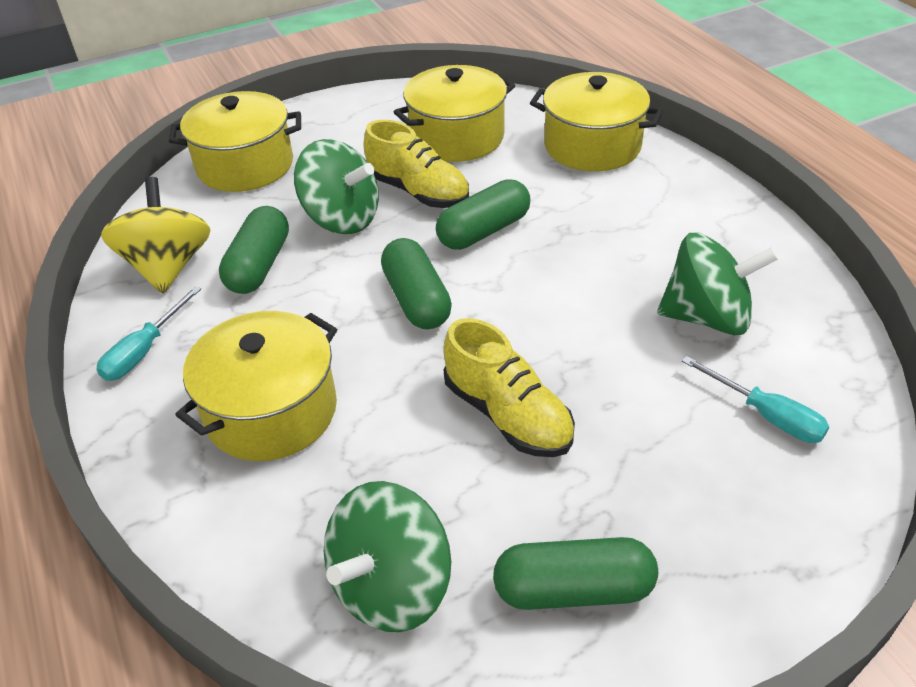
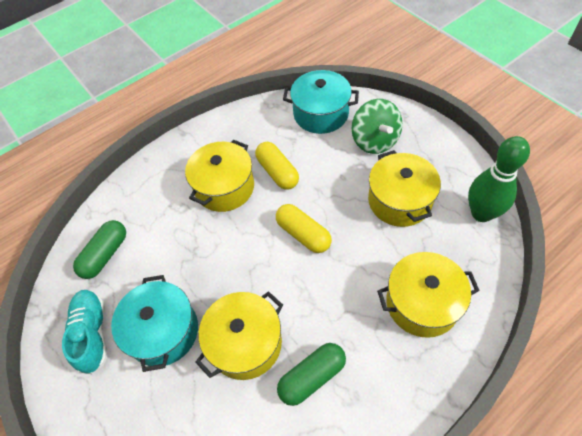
green bowling pin: none = 0 -> [468,136,530,222] = 1
green capsule: [219,206,289,294] [381,238,452,330] [436,179,530,250] [493,537,658,610] = 4 -> [73,220,126,279] [277,343,346,406] = 2
green spinning top: [294,139,379,234] [324,481,451,632] [657,233,778,335] = 3 -> [352,99,403,154] = 1
turquoise pot: none = 0 -> [111,275,198,372] [283,70,359,134] = 2
turquoise screwdriver: [96,286,201,381] [682,356,829,443] = 2 -> none = 0
turquoise shoe: none = 0 -> [62,290,107,374] = 1
yellow capsule: none = 0 -> [255,142,299,190] [276,204,332,253] = 2
yellow shoe: [364,120,469,208] [443,318,575,457] = 2 -> none = 0
yellow spinning top: [101,177,210,293] = 1 -> none = 0

